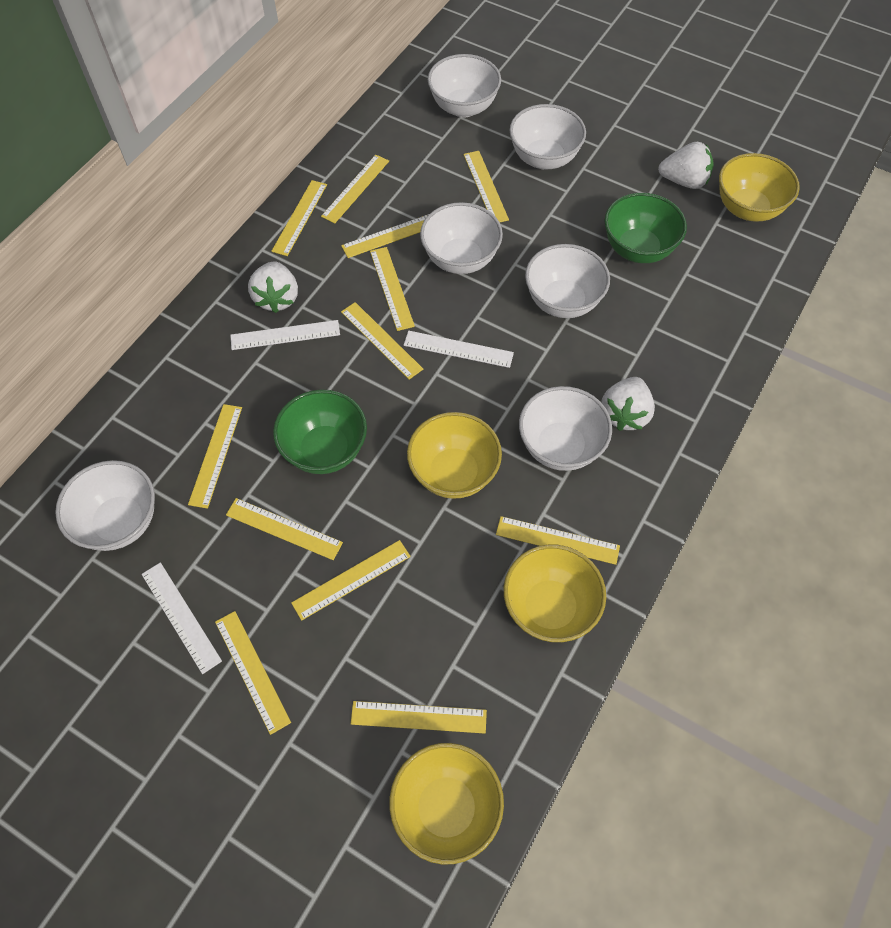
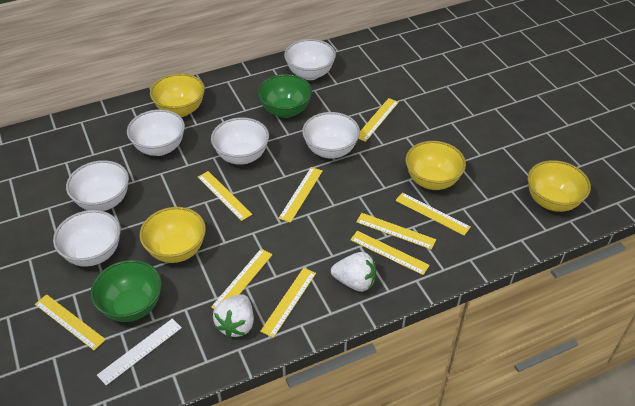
white ruler: [142,562,222,674] [230,320,340,350] [404,331,514,368] = 3 -> [97,318,182,385] = 1
white strawberry: [248,261,298,313] [601,377,655,431] [658,142,713,189] = 3 -> [213,294,254,338] [331,252,376,292] = 2
yellow ruler: [188,404,242,509] [215,611,291,735] [226,498,343,560] [271,180,327,256] [291,540,411,621] [321,155,389,223] [341,214,429,258] [341,302,423,380] [351,701,487,734] [370,247,415,331] [463,151,509,222] [496,516,620,565] = 12 -> [35,294,106,350] [198,171,252,221] [211,249,273,309] [260,268,316,338] [279,167,323,223] [350,231,430,275] [356,213,436,249] [358,98,399,142] [395,192,471,235] = 9

